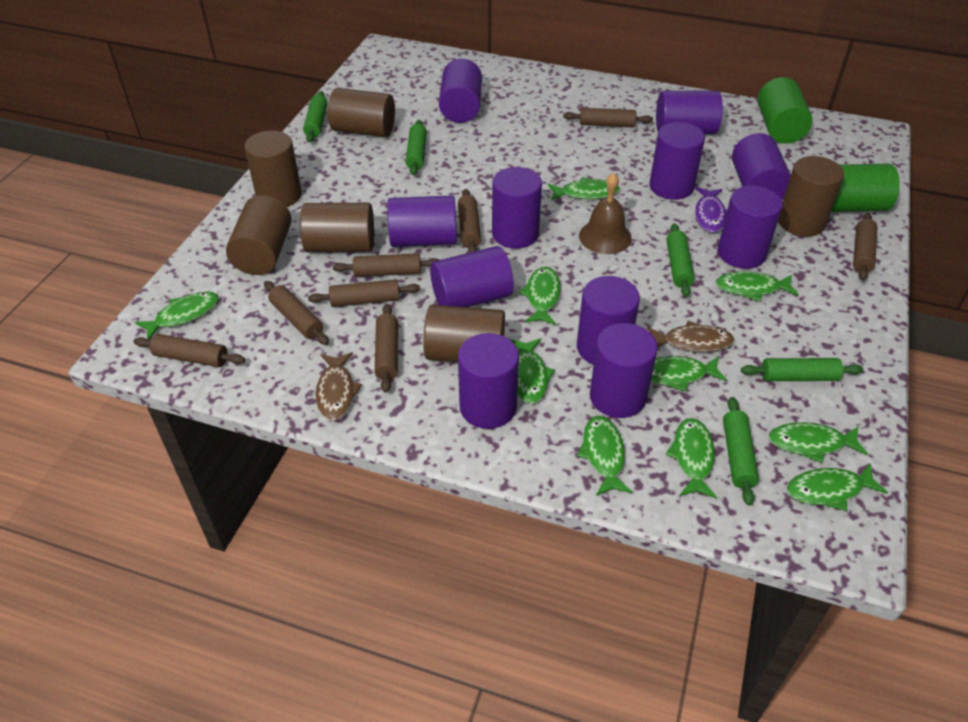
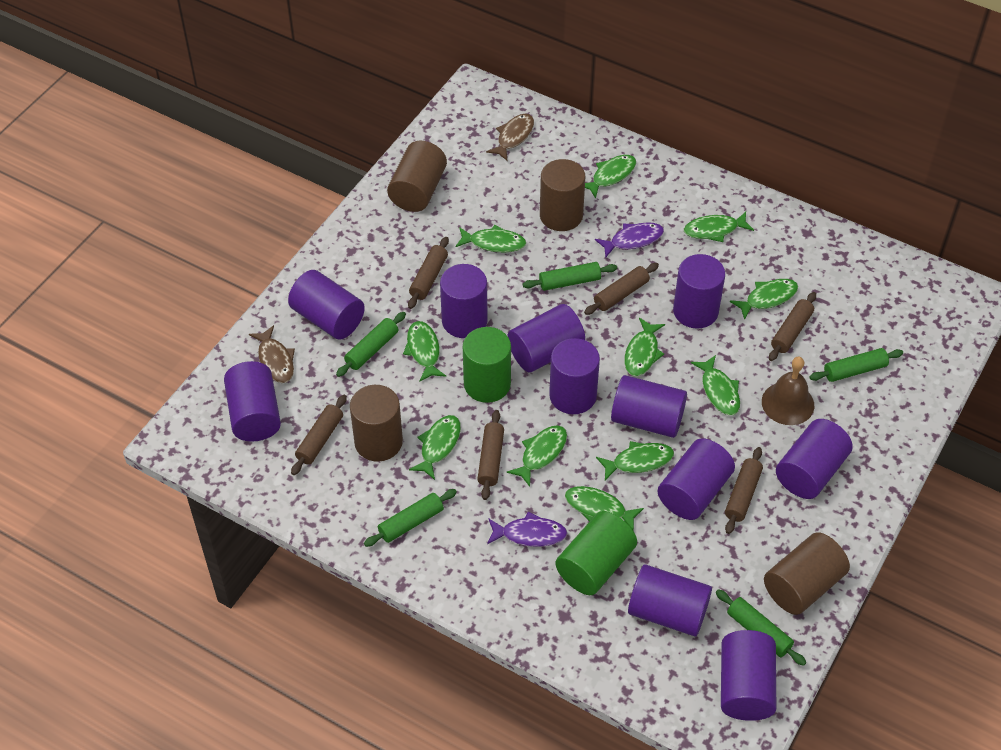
brown cylinder: [226,195,292,275] [244,130,302,207] [300,203,374,252] [328,88,395,137] [423,305,505,362] [778,156,844,237] = 6 -> [350,385,403,462] [387,141,447,212] [540,159,585,231] [764,532,850,615] = 4
brown rolling pin: [133,334,245,367] [264,281,329,345] [308,279,420,307] [333,253,438,277] [375,304,398,393] [458,189,481,253] [563,108,653,127] [853,213,878,281] = 8 -> [291,395,347,475] [408,237,449,309] [477,410,504,500] [584,263,659,315] [725,447,763,534] [769,292,816,361] = 6
green fish: [135,292,219,340] [510,338,555,404] [519,267,561,325] [548,177,620,201] [577,416,632,496] [651,356,727,392] [666,418,717,499] [716,271,799,302] [769,422,868,463] [787,464,888,511] = 10 -> [403,321,446,382] [409,415,461,480] [455,225,526,253] [507,425,567,487] [565,486,644,532] [585,155,636,199] [596,441,674,480] [624,318,665,376] [684,212,754,242] [691,355,740,415] [730,279,798,320] = 11
purple fish: [695,187,727,233] = 1 -> [487,512,567,547] [595,222,664,258] = 2

